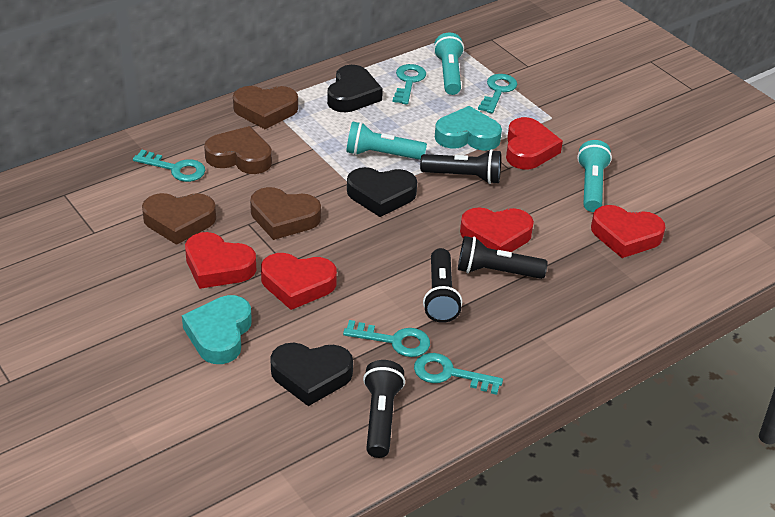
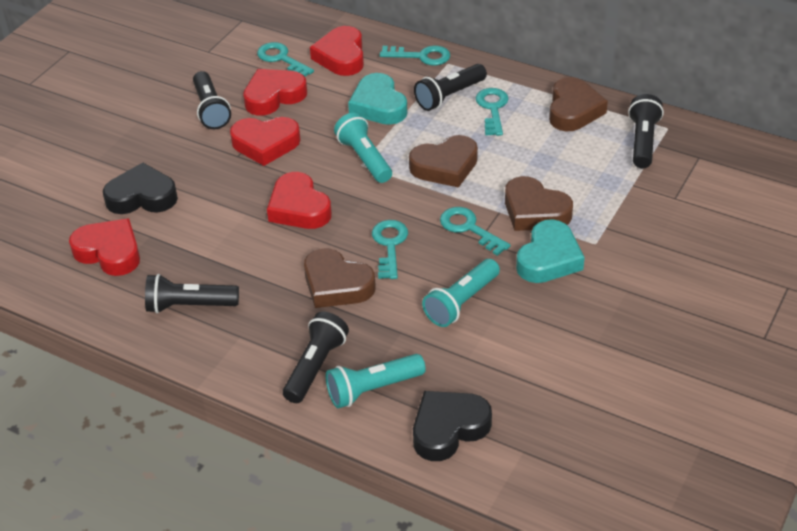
black flashlight: [363,360,405,458] [420,149,501,184] [423,248,462,323] [458,236,548,279] = 4 -> [145,274,239,313] [193,71,231,129] [283,312,349,403] [414,64,487,111] [628,94,664,168] = 5
black heart: [270,342,353,406] [327,65,383,112] [347,167,417,217] = 3 -> [103,163,178,214] [413,391,492,461] = 2

